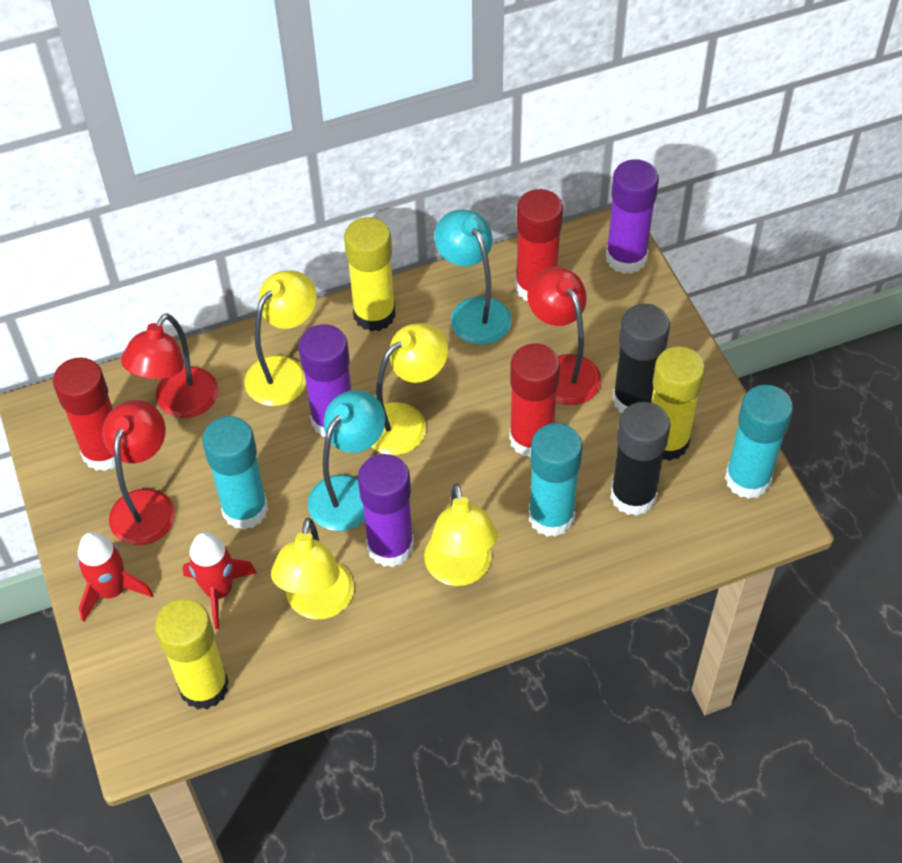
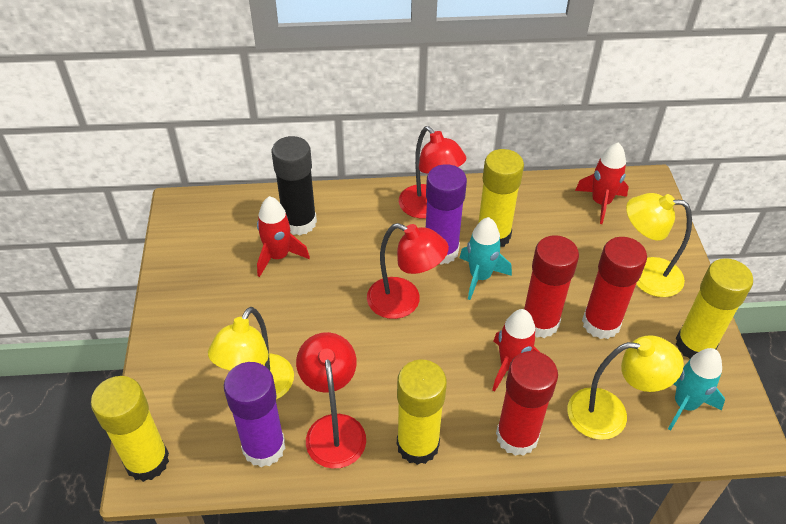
black glue stick: [611,402,670,516] [613,304,670,413] = 2 -> [272,136,317,235] = 1
purple glue stick: [299,324,351,437] [358,454,414,567] [606,159,659,274] = 3 -> [224,362,285,467] [426,164,467,265] = 2
red rocket: [77,532,153,622] [183,532,257,629] = 2 -> [257,196,310,277] [492,309,540,392] [575,142,629,224] = 3
turquoise glue stick: [202,416,268,530] [529,423,583,537] [725,385,793,499] = 3 -> none = 0
turquoise lamp: [308,390,385,531] [434,210,512,345] = 2 -> none = 0
turquoise rocket: none = 0 -> [460,217,512,300] [668,348,725,431] = 2
yellow glue stick: [154,599,229,710] [344,217,396,332] [651,346,705,461] = 3 -> [91,376,169,482] [397,360,447,465] [477,149,524,247] [676,258,753,359] = 4
yellow lamp: [244,270,317,406] [271,518,354,620] [371,323,448,455] [424,483,498,586] = 4 -> [208,307,294,399] [567,335,684,440] [626,193,692,297] = 3

